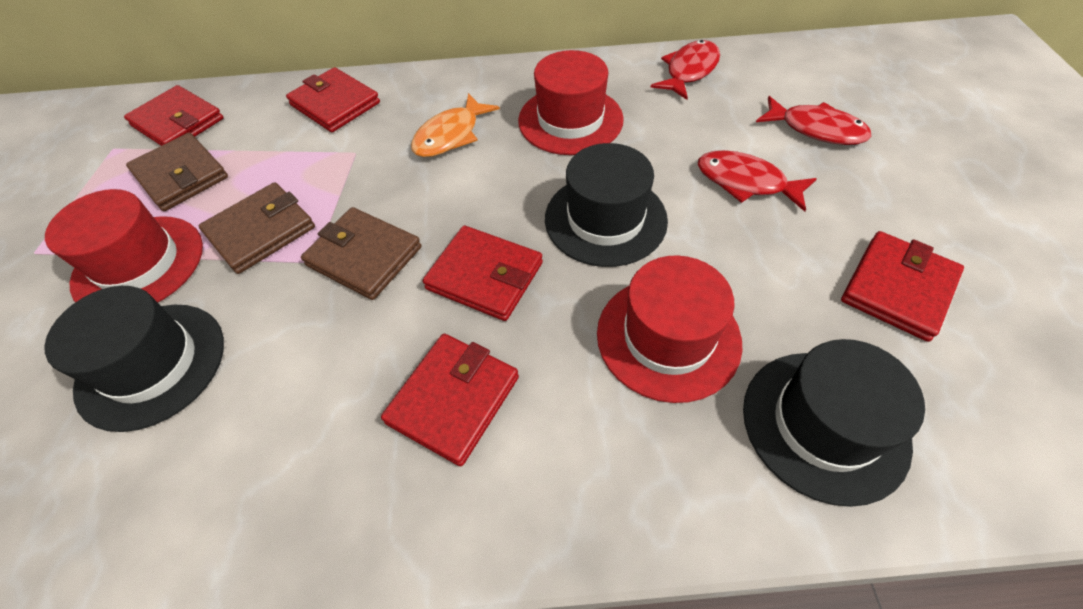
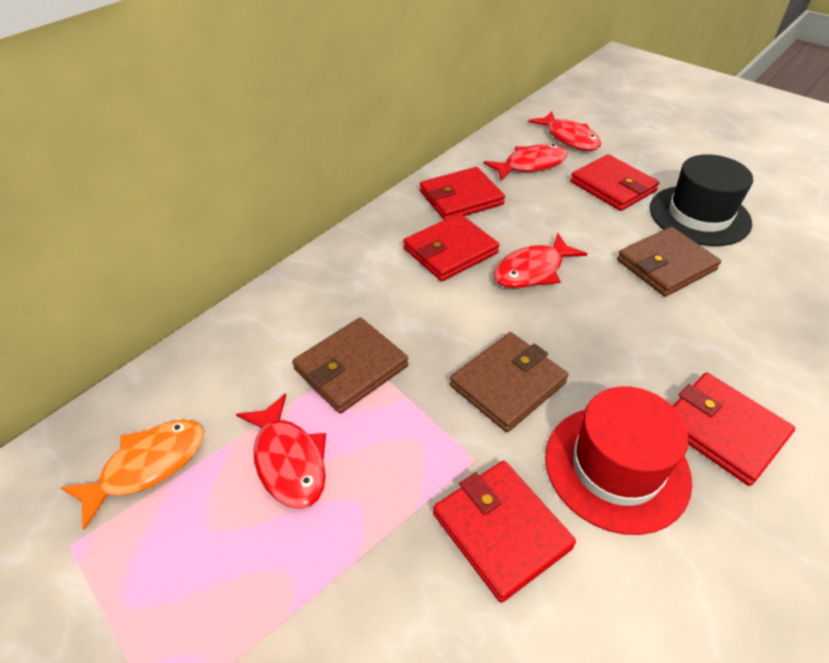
black hat: [44,286,224,432] [545,143,668,267] [743,339,925,507] = 3 -> [650,154,753,246] = 1
red fish: [650,40,720,100] [698,150,817,212] [756,96,872,145] = 3 -> [236,393,326,509] [483,144,567,181] [494,233,587,289] [528,111,601,151] = 4
red hat: [45,189,203,302] [518,50,624,155] [597,255,742,403] = 3 -> [545,386,692,535] = 1

